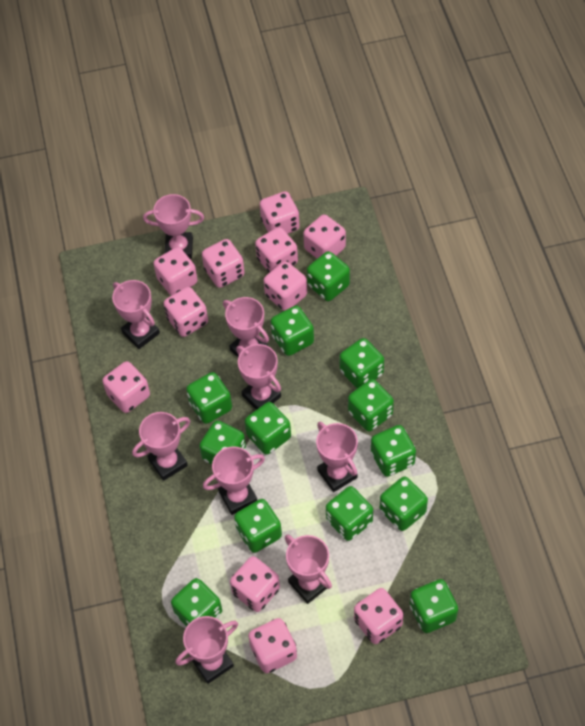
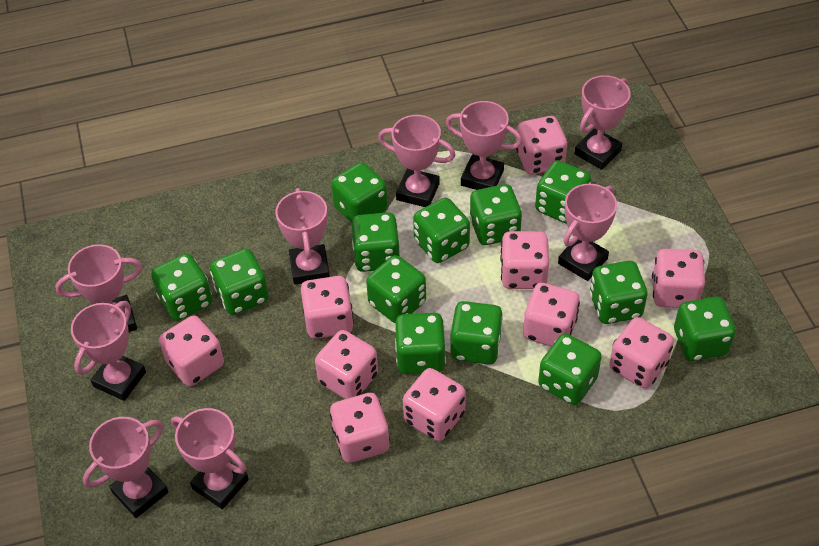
pink dice: [102,361,150,413] [154,247,198,296] [164,287,208,337] [202,239,245,288] [230,556,280,612] [248,618,297,673] [255,227,298,273] [260,191,300,234] [264,261,307,311] [303,215,346,259] [354,588,404,644] = 11 -> [159,315,224,386] [301,276,354,339] [315,330,378,399] [330,393,390,463] [403,368,466,441] [500,231,549,289] [516,116,567,175] [523,283,580,346] [609,317,674,389] [652,249,705,308] = 10

